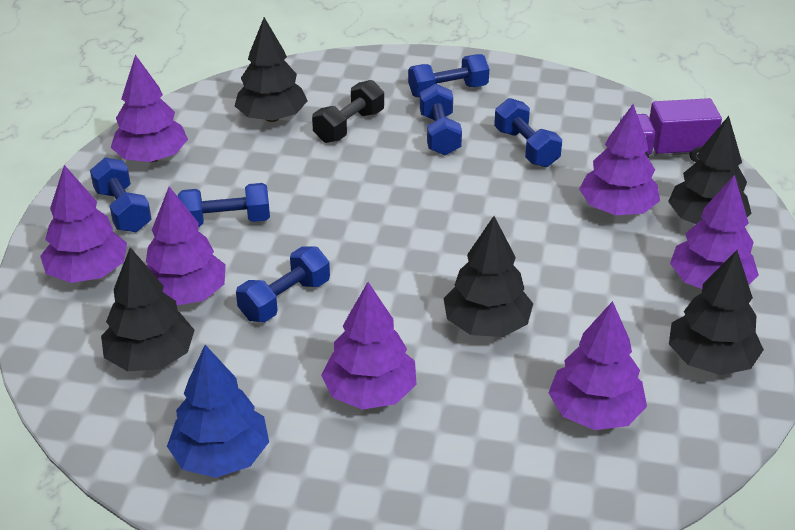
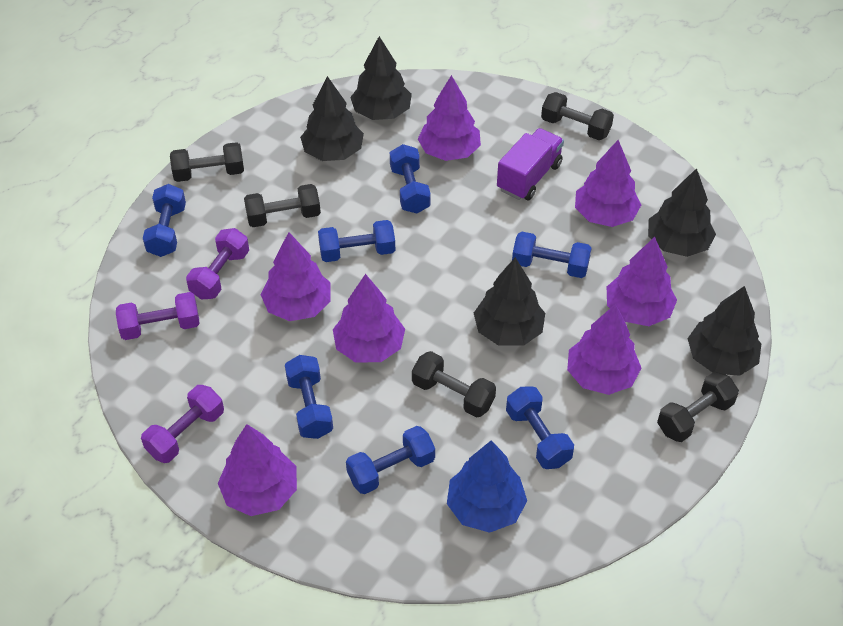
black dumbbell: [312,80,384,143] = 1 -> [170,142,244,182] [244,184,321,227] [412,351,496,418] [541,92,614,140] [657,372,739,442] = 5
blue dumbbell: [90,157,151,232] [178,183,270,227] [236,246,330,322] [408,54,489,97] [420,84,462,155] [494,98,562,167] = 6 -> [143,184,186,257] [285,355,333,439] [318,220,395,262] [346,426,435,494] [390,144,431,213] [506,386,574,469] [512,232,591,278] = 7
purple dumbbell: none = 0 -> [116,292,200,340] [141,385,224,463] [186,228,249,300] = 3

